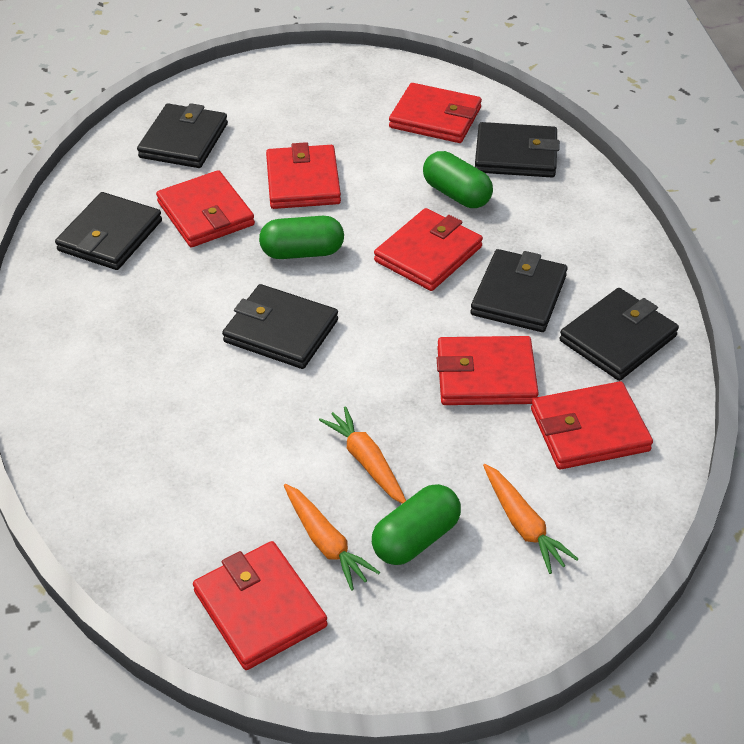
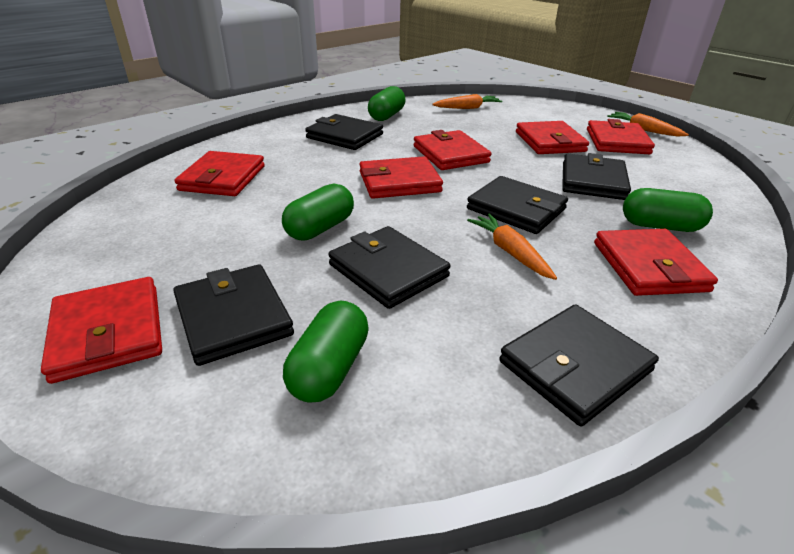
green capsule: [259,216,344,259] [372,484,461,565] [423,151,493,208] = 3 -> [282,183,354,240] [283,301,369,403] [368,86,406,121] [623,188,713,232] = 4

